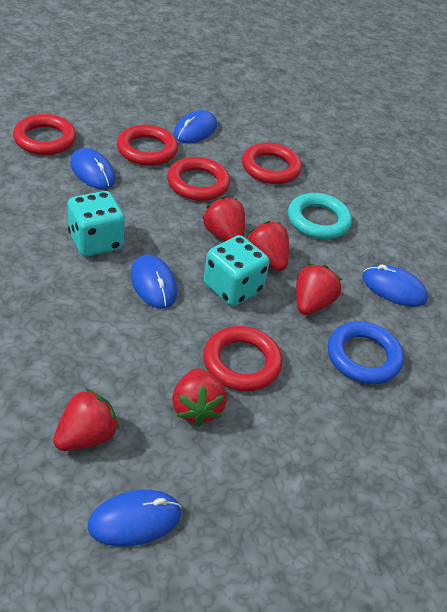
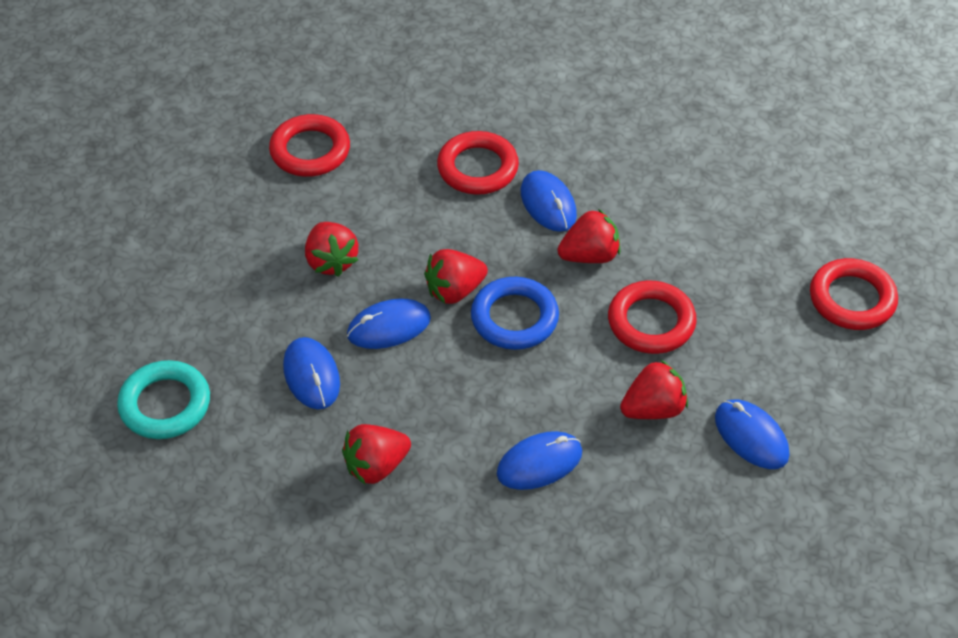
red ring: [13,114,76,155] [117,125,178,166] [167,157,230,201] [203,326,283,391] [242,143,302,184] = 5 -> [269,114,350,177] [437,131,519,195] [608,281,697,354] [810,258,898,330] = 4
turquoise dice: [68,191,125,256] [204,235,270,306] = 2 -> none = 0

